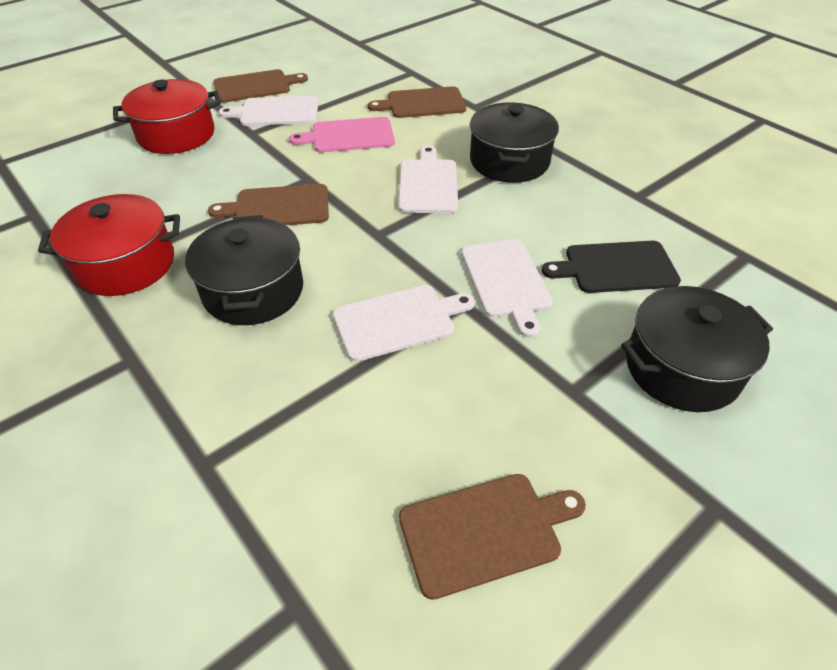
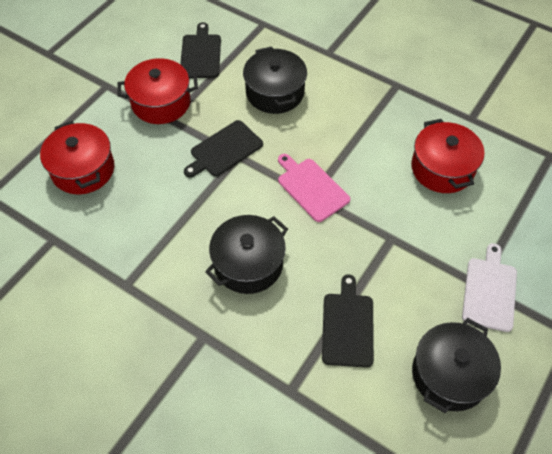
black cutting board: [542,241,681,293] = 1 -> [180,22,221,78] [184,120,263,178] [322,274,374,368] = 3
brown cutting board: [208,184,329,225] [213,69,308,103] [368,86,466,118] [399,474,586,600] = 4 -> none = 0
red pot: [38,194,180,296] [113,79,221,154] = 2 -> [40,121,115,194] [117,58,198,124] [411,119,485,193] = 3
white cutting board: [219,96,318,126] [333,285,475,362] [398,146,458,213] [461,239,553,338] = 4 -> [462,243,517,332] = 1

